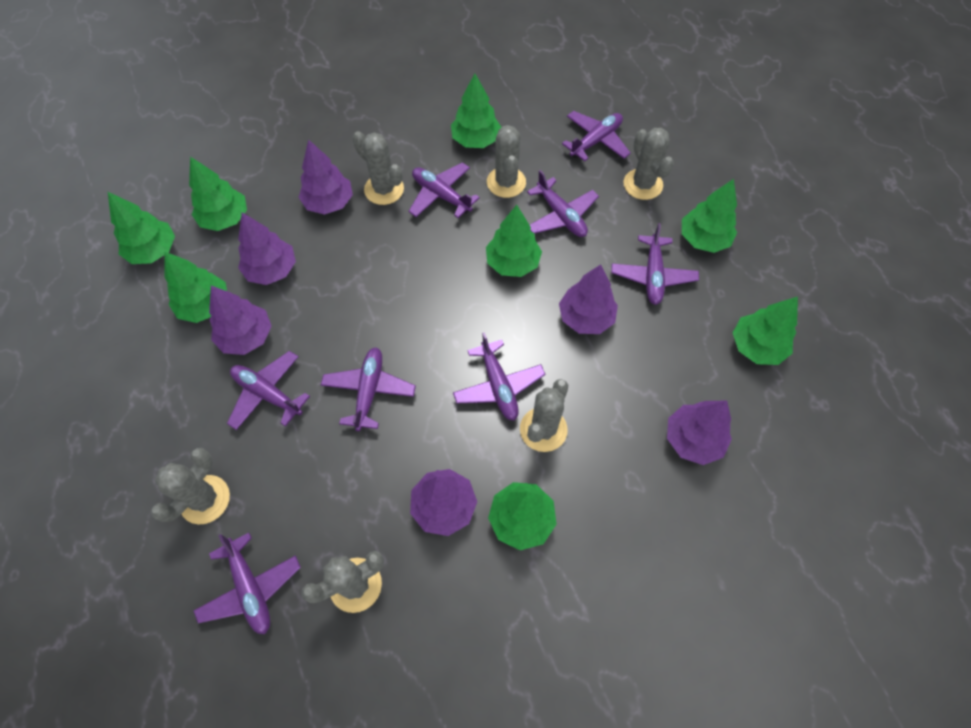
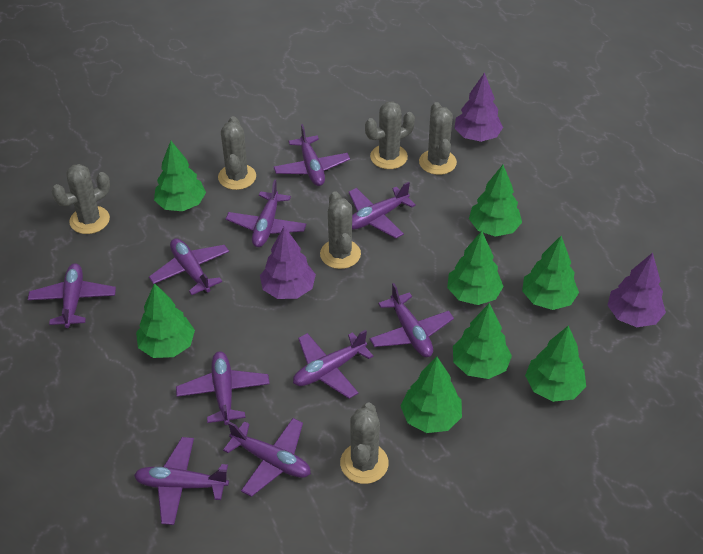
purple plane: [194,533,301,634] [227,351,310,430] [321,347,416,431] [408,162,480,218] [453,332,545,421] [527,170,599,237] [562,111,631,161] [611,223,699,305] = 8 -> [28,263,116,328] [134,437,229,525] [149,238,229,295] [176,351,270,425] [223,418,311,497] [226,179,306,247] [274,124,350,186] [293,330,373,399] [348,182,416,239] [370,283,454,357] = 10
purple tree: [209,286,272,355] [238,213,296,285] [298,139,353,215] [410,469,477,536] [559,264,618,334] [667,401,732,465] = 6 -> [260,226,316,299] [454,72,503,142] [608,253,666,327] = 3

